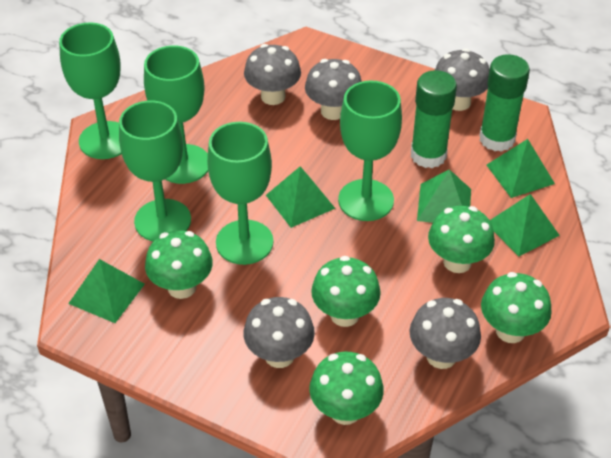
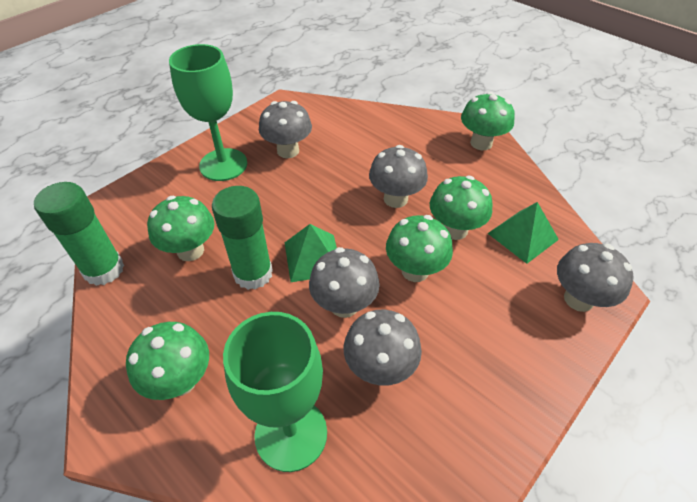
green goblet: [59,22,122,159] [119,101,191,241] [144,45,208,184] [207,122,273,265] [338,81,402,221] = 5 -> [169,44,247,181] [223,312,327,472] = 2
green pyramid: [68,259,145,323] [266,167,336,228] [417,169,471,223] [487,139,555,198] [490,194,560,257] = 5 -> [285,224,337,282] [488,202,559,264] = 2

